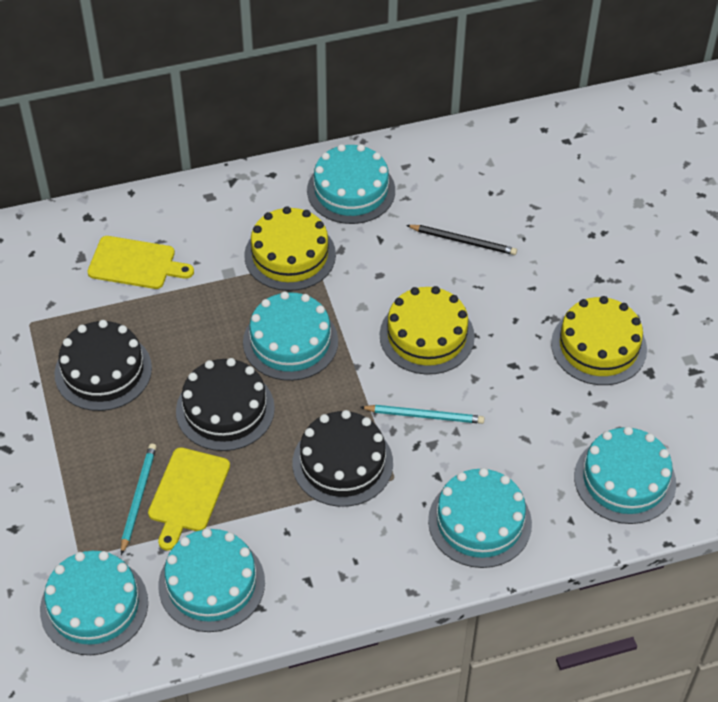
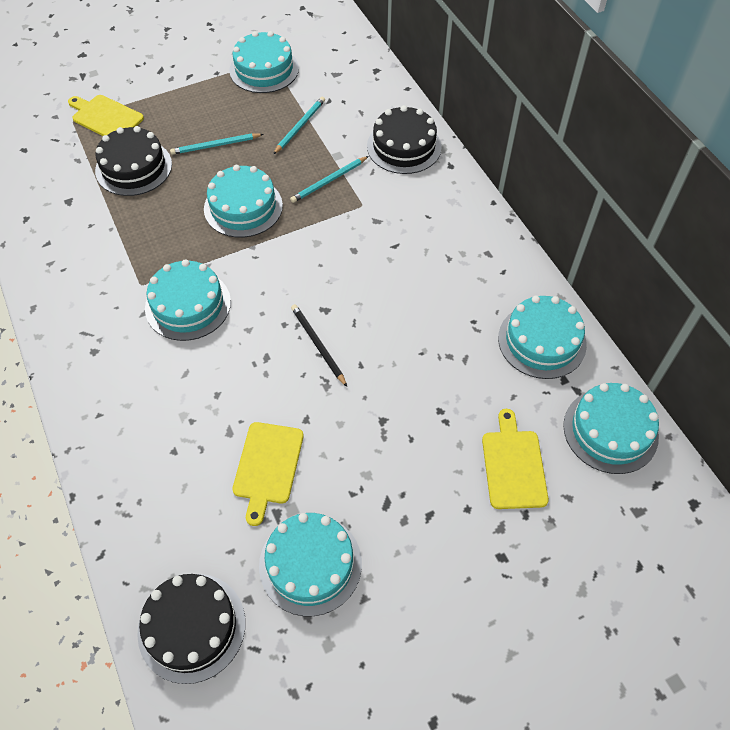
turquoise pencil: [121,444,156,555] [360,405,484,424] = 2 -> [170,133,263,155] [273,97,325,154] [290,156,369,203] = 3
yellow cake: [244,206,336,291] [380,286,475,375] [551,296,647,385] = 3 -> none = 0
yellow cutting board: [88,236,194,289] [148,447,230,551] = 2 -> [68,95,144,136] [232,422,304,526] [482,409,549,509] = 3

